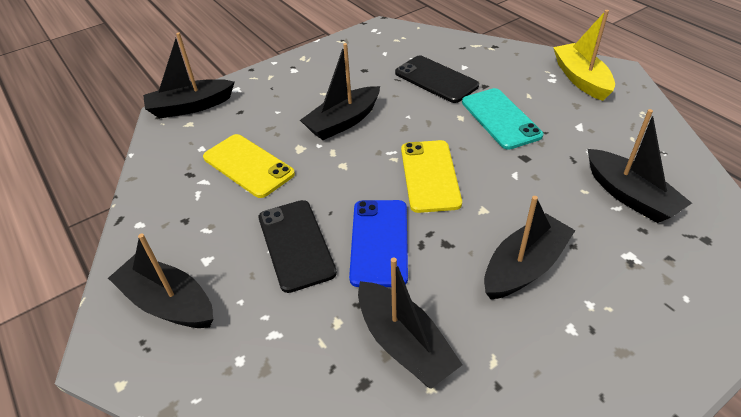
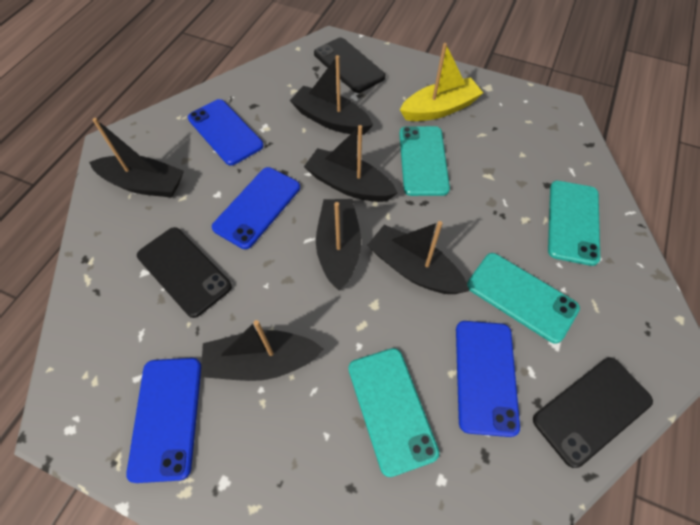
black phone: [259,200,337,293] [395,55,479,103] = 2 -> [137,227,232,318] [314,38,385,93] [533,358,653,468] = 3
blue phone: [349,200,408,287] = 1 -> [126,358,201,483] [188,99,264,166] [212,167,300,249] [456,321,520,437] = 4
turquoise phone: [462,88,543,150] = 1 -> [348,348,439,477] [399,126,450,196] [467,253,580,344] [548,181,600,266] = 4
yellow phone: [203,134,295,198] [401,140,462,213] = 2 -> none = 0

